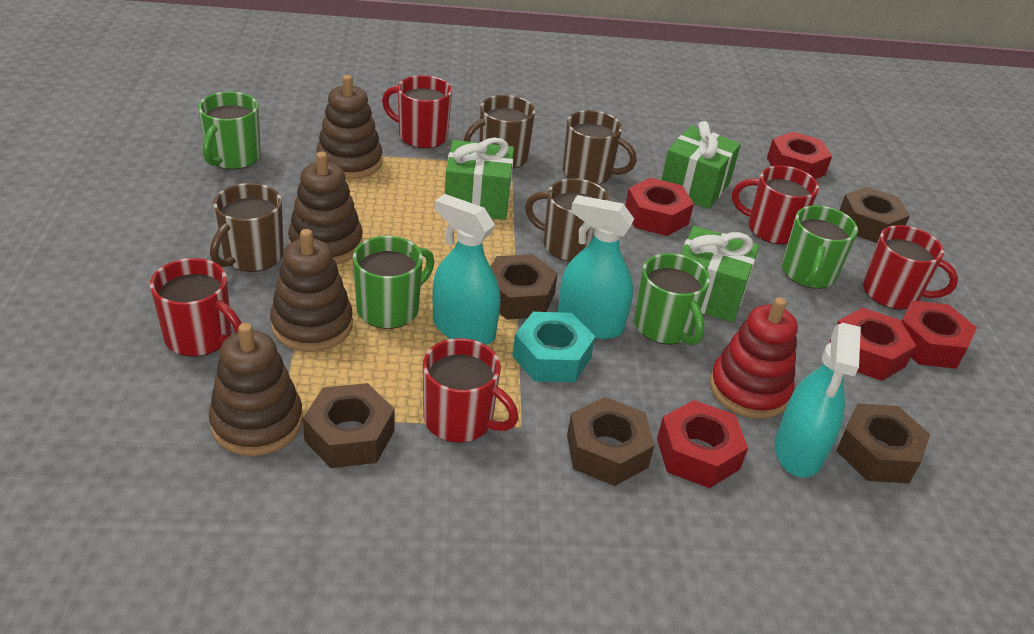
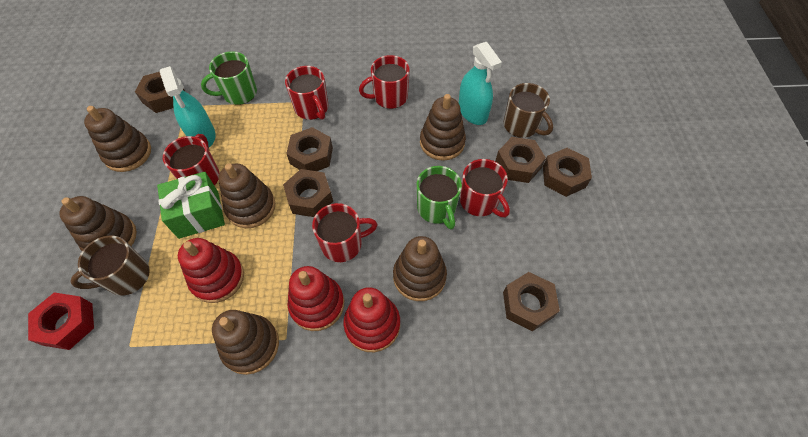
brown mug: [210,183,284,272] [463,95,535,169] [525,178,609,262] [563,110,637,185] = 4 -> [70,235,150,296] [504,83,553,138] = 2
brown nut: [303,383,395,468] [490,254,558,320] [567,397,654,486] [836,403,930,483] [839,187,910,243] = 5 -> [135,72,185,113] [283,169,333,217] [286,127,333,171] [495,137,546,183] [503,272,560,331] [543,148,592,197] = 6
brown stacking toy: [209,323,303,456] [270,229,353,352] [288,152,363,264] [316,75,382,179] = 4 -> [59,196,137,251] [84,106,151,172] [212,310,279,375] [218,163,275,228] [393,236,447,301] [420,94,466,161] = 6
green gift: [445,137,514,220] [661,121,741,209] [680,226,759,323] = 3 -> [157,172,225,239] = 1
green mug: [198,92,261,170] [353,236,434,329] [634,253,710,345] [782,205,858,289] = 4 -> [201,51,257,105] [417,166,462,230] = 2
red nut: [625,178,694,236] [657,400,748,488] [767,131,832,179] [830,308,916,381] [902,301,977,369] = 5 -> [28,292,94,350] = 1
red stacking toy: [710,297,798,419] = 1 -> [178,238,244,303] [288,266,344,331] [343,287,400,352] = 3
turquoise nut: [512,312,595,382] = 1 -> none = 0
turquoise spray bottle: [432,194,501,345] [558,195,634,339] [775,323,861,478] = 3 -> [160,66,216,147] [459,42,502,125] = 2

